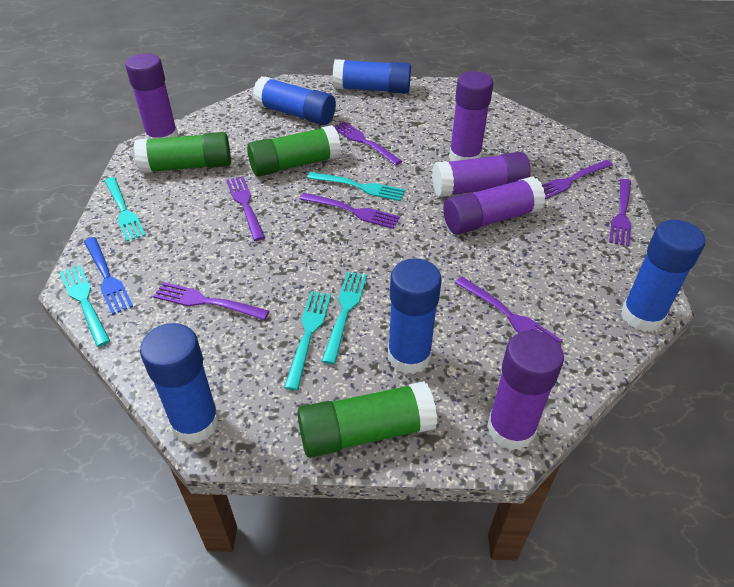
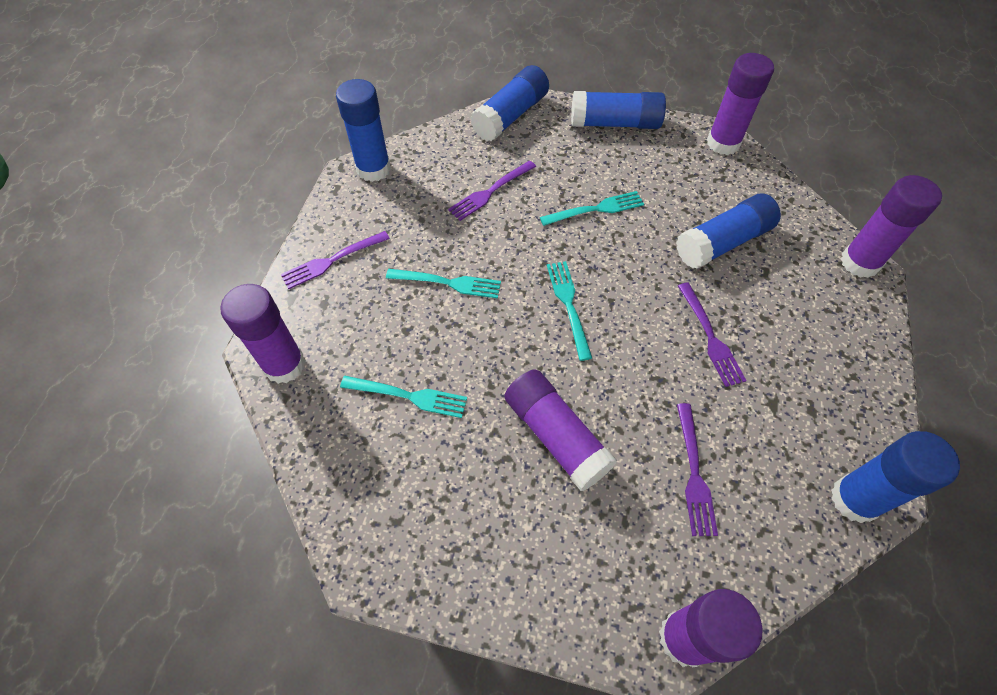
blue fork: [84,237,133,315] = 1 -> none = 0
green glue stick: [134,132,231,173] [247,125,341,177] [297,381,437,458] = 3 -> none = 0
purple fork: [153,282,269,320] [226,176,265,241] [300,193,400,229] [333,121,402,166] [455,277,562,343] [542,160,613,199] [609,179,631,247] = 7 -> [281,231,390,289] [448,161,536,221] [677,403,718,536] [678,282,747,387] = 4
turquoise fork: [59,265,110,347] [104,177,146,241] [284,291,331,390] [307,172,405,201] [322,272,367,364] = 5 -> [340,376,467,418] [386,269,501,299] [540,191,644,226] [547,261,592,361] = 4

